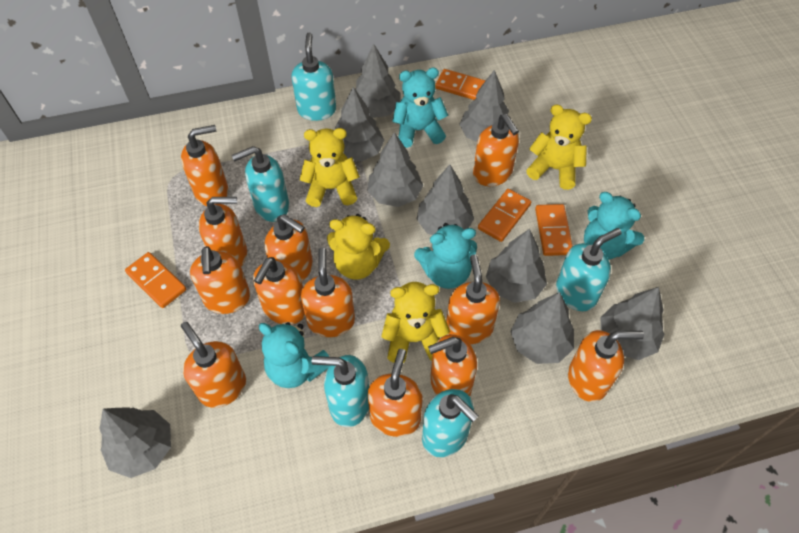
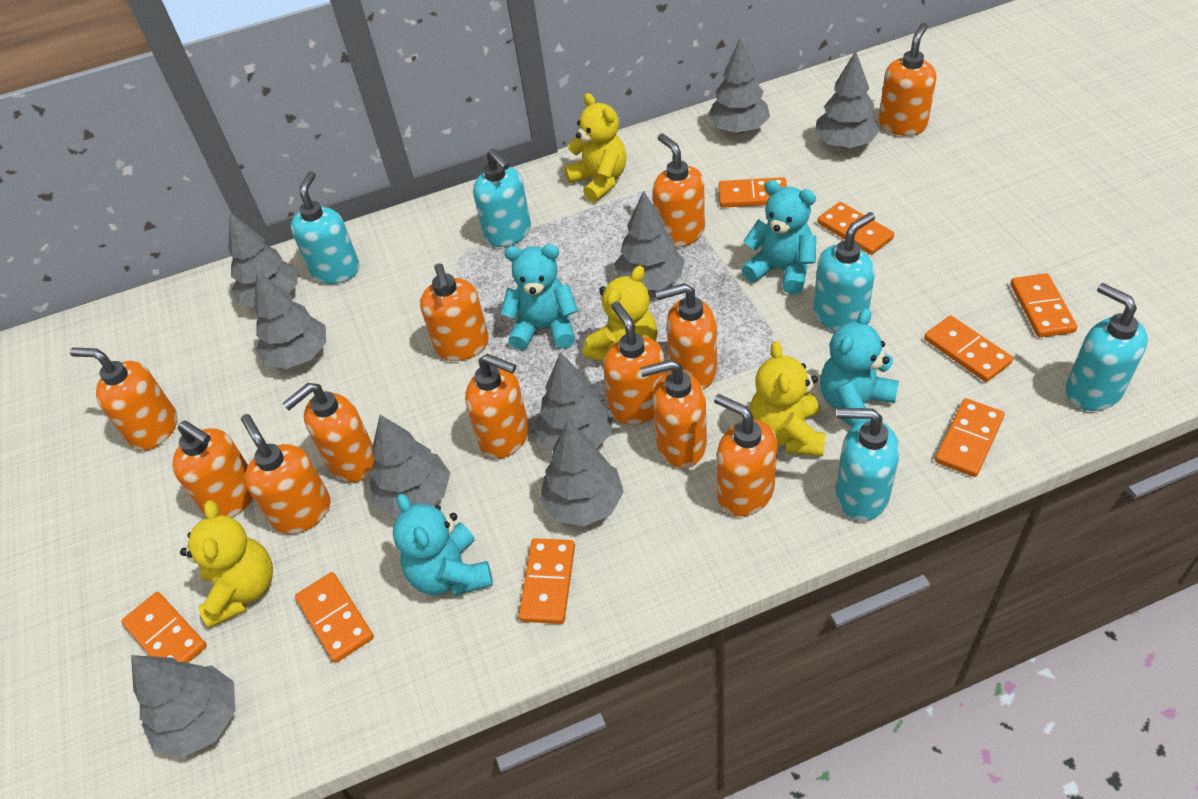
orange domino: [125,252,186,308] [435,69,486,100] [478,189,531,242] [535,204,573,256] = 4 -> [121,592,207,663] [295,572,374,663] [519,538,575,624] [719,177,787,208] [817,202,894,255] [924,316,1013,382] [935,398,1005,477] [1010,273,1077,337] = 8

